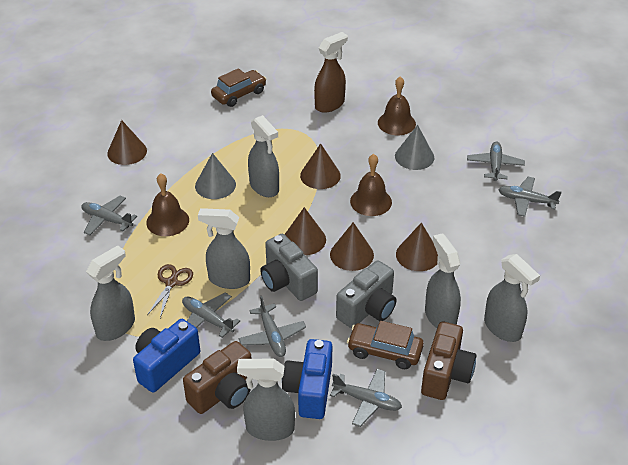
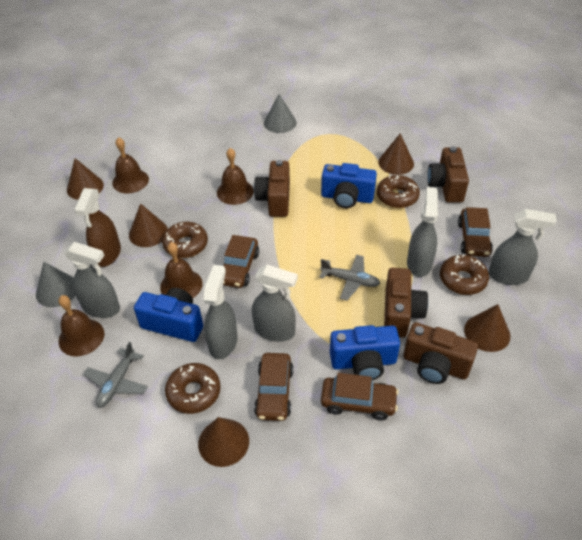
blue camera: [133,319,200,393] [282,339,332,419] = 2 -> [134,288,203,342] [321,163,377,208] [330,325,400,380] = 3
brown bell: [146,173,189,236] [350,154,392,216] [378,76,416,135] = 3 -> [58,295,104,357] [112,137,149,194] [160,242,203,298] [217,148,254,205] = 4
brown camera: [183,341,252,414] [421,321,476,400] = 2 -> [254,160,290,217] [384,268,428,337] [403,322,478,384] [427,146,469,202] = 4
brown car: [211,68,266,107] [347,321,424,369] = 2 -> [223,235,259,288] [254,353,294,421] [321,373,398,420] [458,207,493,257] = 4
brown donut: none = 0 -> [162,222,208,258] [165,363,221,414] [377,175,420,208] [440,254,489,295] = 4
brown scissors: [147,264,193,318] = 1 -> none = 0
grey camera: [260,234,318,301] [336,260,396,328] = 2 -> none = 0
grey plane: [81,196,137,235] [182,292,240,338] [238,296,306,357] [330,369,402,427] [467,142,525,181] [498,177,562,217] = 6 -> [83,342,148,408] [319,255,380,301] = 2
grey spray bottle: [86,245,135,341] [198,208,250,289] [237,358,295,441] [248,115,279,197] [425,233,461,328] [484,254,540,342] = 6 -> [64,242,120,318] [203,265,237,359] [252,265,298,342] [407,187,438,277] [488,209,557,285] = 5

